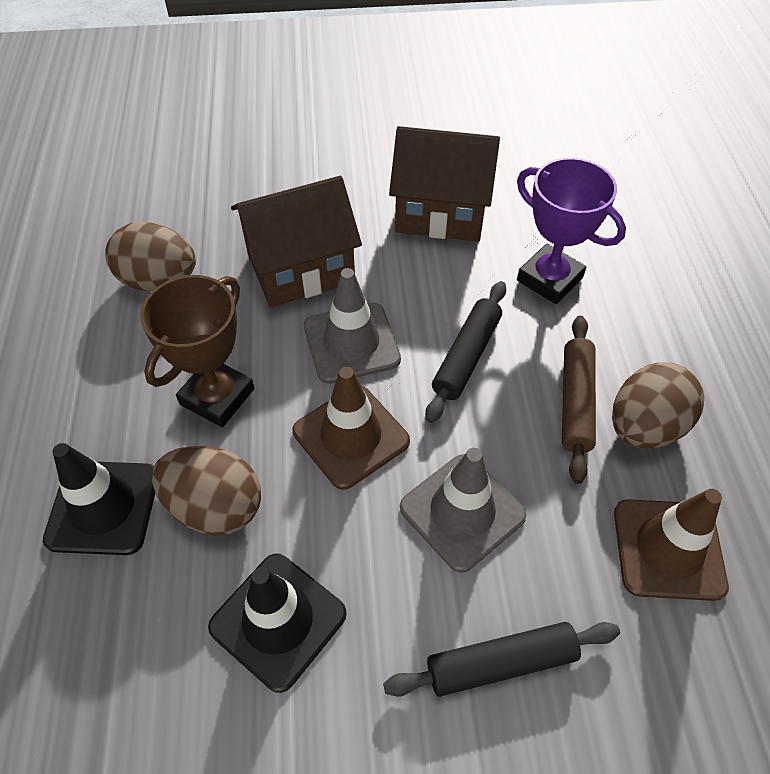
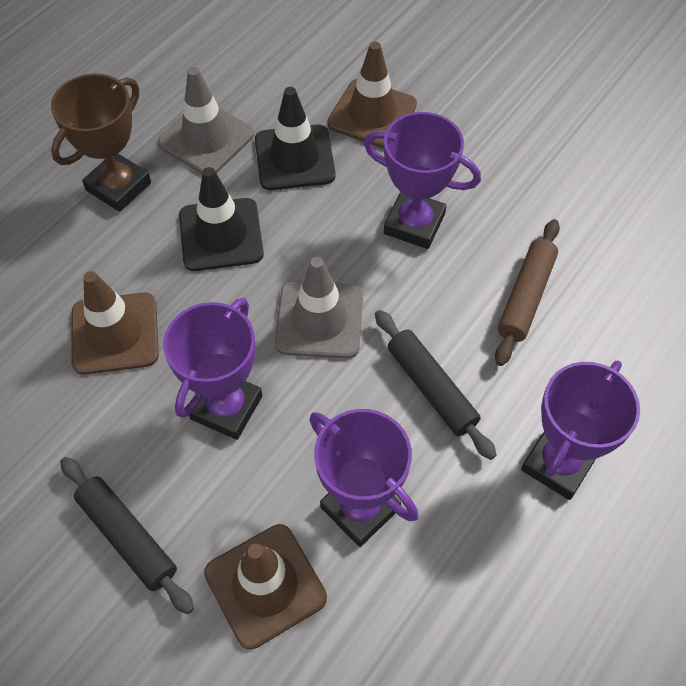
brown egg: [105,222,196,291] [152,446,261,536] [612,363,704,449] = 3 -> none = 0
brown house: [231,176,362,307] [389,126,500,242] = 2 -> none = 0
brown traffic cone: [293,367,410,490] [614,489,729,601] = 2 -> [71,271,159,375] [204,524,327,649] [327,41,417,148] = 3
purple trophy: [517,158,626,304] = 1 -> [163,298,262,440] [309,409,418,547] [364,112,481,249] [521,361,640,500] = 4

